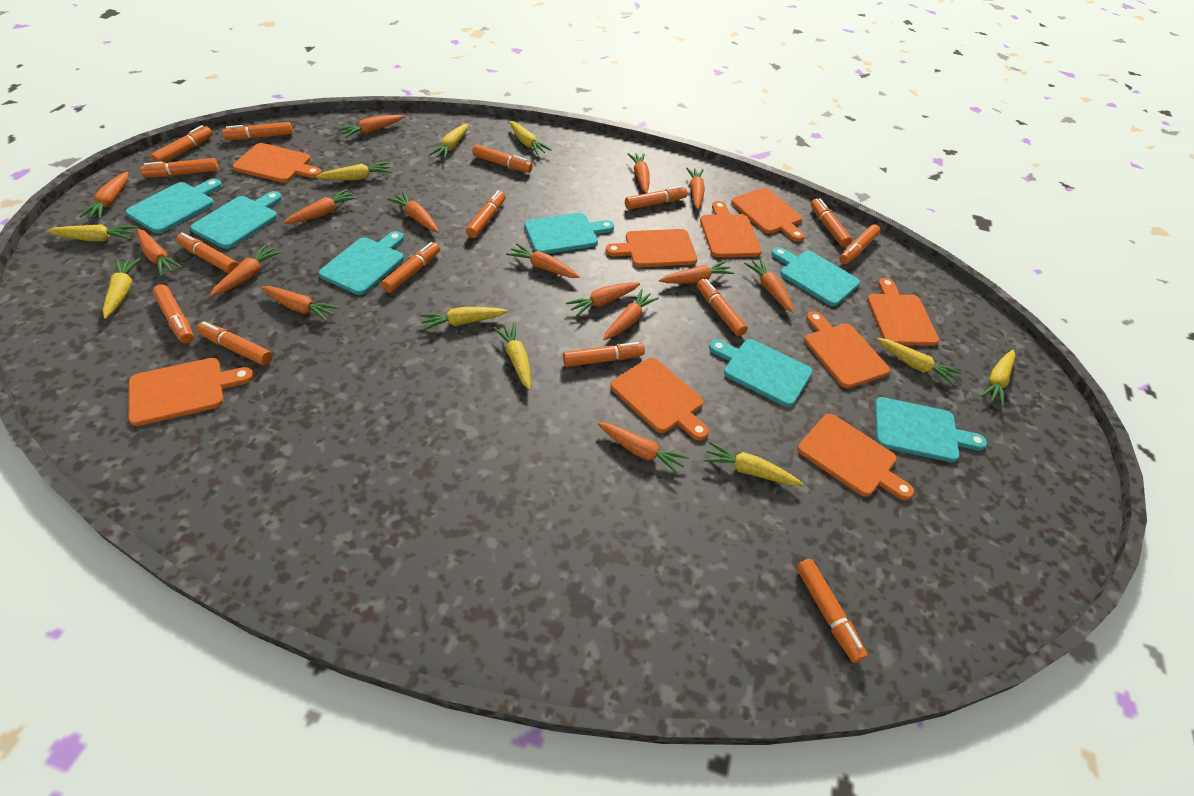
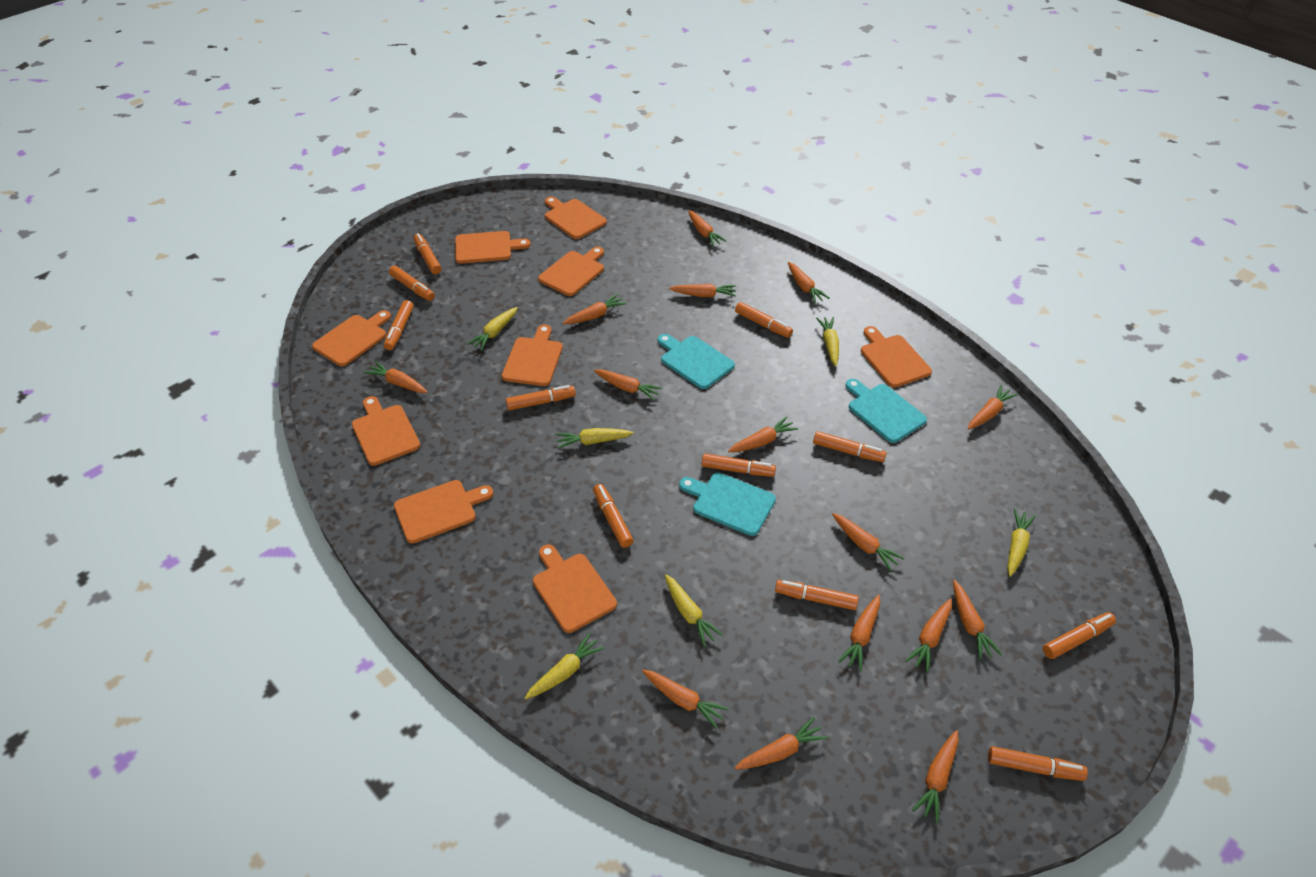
orange marker: [140,158,219,177] [150,125,213,162] [152,285,194,343] [176,232,239,273] [197,321,273,366] [222,122,293,140] [381,242,440,293] [466,190,506,238] [472,144,533,173] [563,342,645,367] [625,186,688,210] [697,279,748,336] [796,559,868,663] [811,198,852,247] [839,224,881,264] = 15 -> [384,300,414,350] [389,266,435,301] [413,233,442,274] [506,385,576,411] [593,484,633,548] [702,454,776,477] [735,302,793,338] [775,580,859,610] [813,431,887,462] [988,746,1088,781] [1043,612,1116,659] = 11
turquoise cutting board: [125,179,222,233] [190,191,282,249] [319,231,404,295] [524,213,614,254] [709,339,813,407] [772,247,860,306] [875,397,987,462] = 7 -> [658,334,735,389] [679,472,776,536] [845,379,927,443] = 3
yellow carrot: [47,224,137,241] [103,258,140,319] [316,162,392,180] [420,307,508,331] [429,123,468,159] [494,323,531,390] [509,121,552,155] [704,442,803,485] [877,338,961,386] [981,350,1016,407] = 10 -> [467,307,518,351] [525,633,605,699] [556,428,634,449] [665,574,723,646] [816,317,839,366] [1007,509,1036,577] = 6

